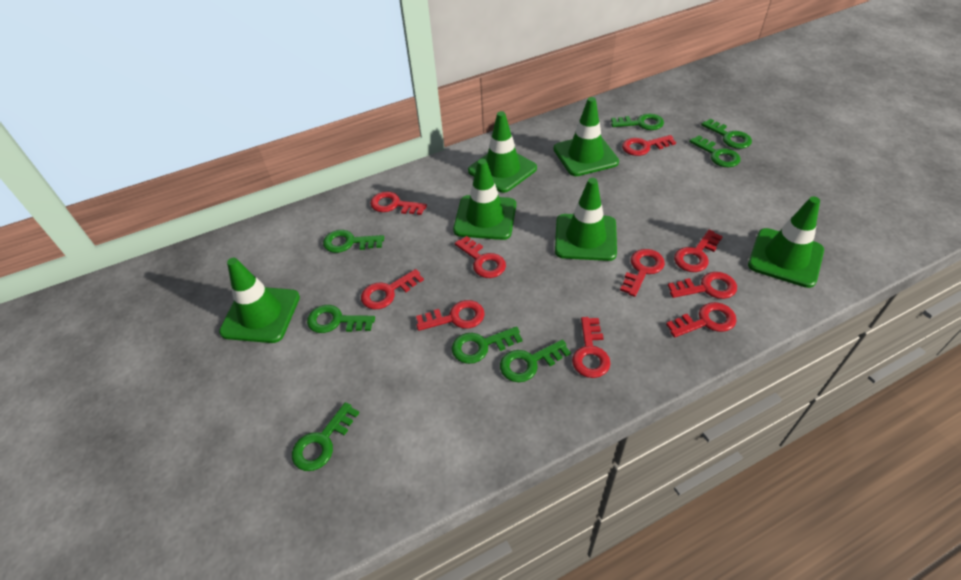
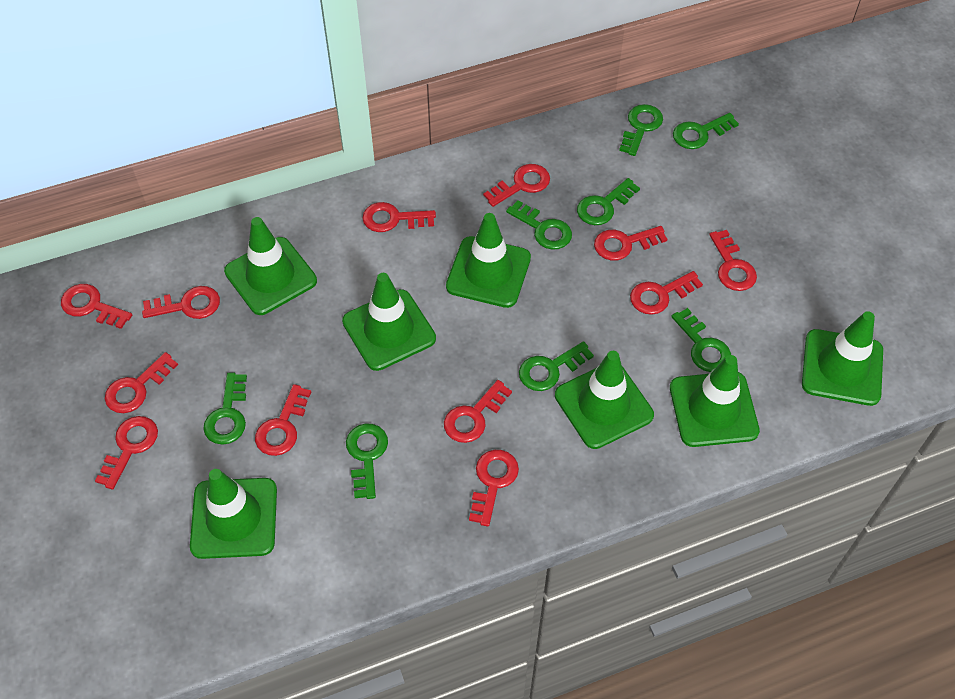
green traffic cone: [219,258,300,343] [453,159,516,240] [468,111,537,193] [554,97,619,176] [555,178,617,261] [748,197,824,288] = 6 -> [190,469,277,559] [224,217,317,315] [342,273,436,371] [446,213,531,308] [555,351,654,449] [670,355,760,447] [802,311,883,406] = 7
red key: [361,269,424,309] [370,191,427,215] [416,300,485,331] [455,236,506,278] [572,317,611,378] [620,249,665,297] [622,135,676,156] [666,302,737,338] [668,272,737,299] [674,230,723,272] = 10 -> [61,284,132,329] [95,416,158,490] [105,352,178,413] [142,286,220,319] [255,384,311,456] [362,202,436,232] [444,380,512,443] [469,450,519,527] [483,164,550,207] [594,226,667,261] [630,271,703,315] [709,230,757,291] = 12

